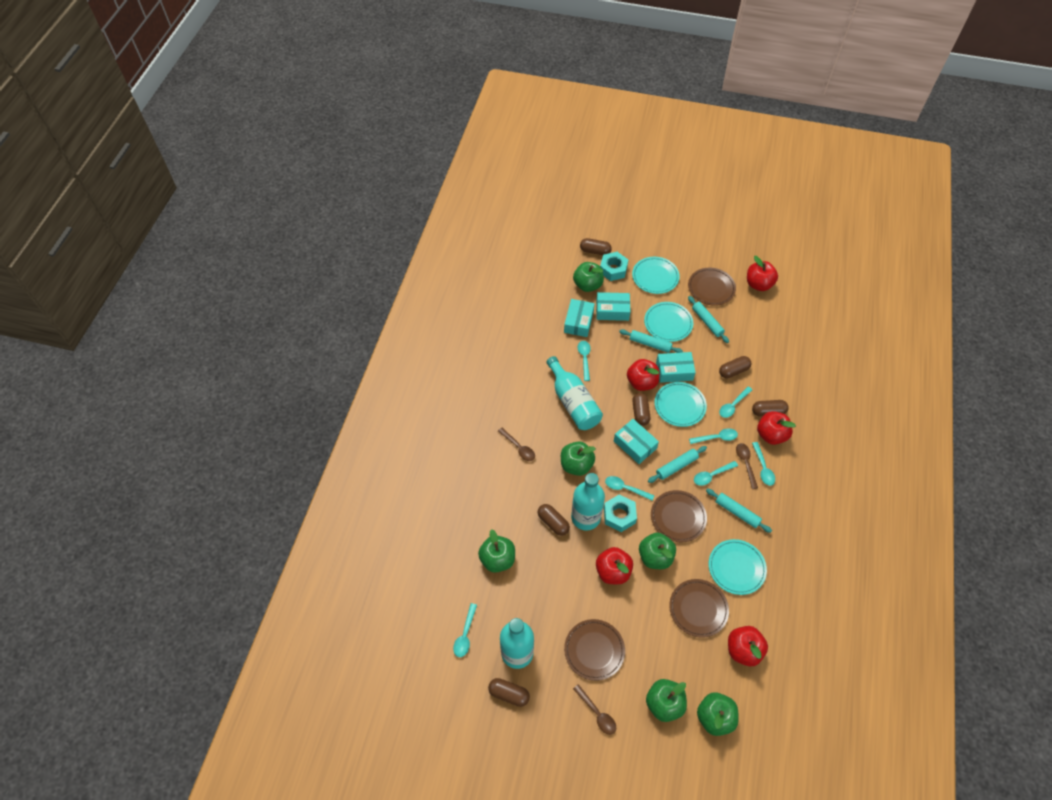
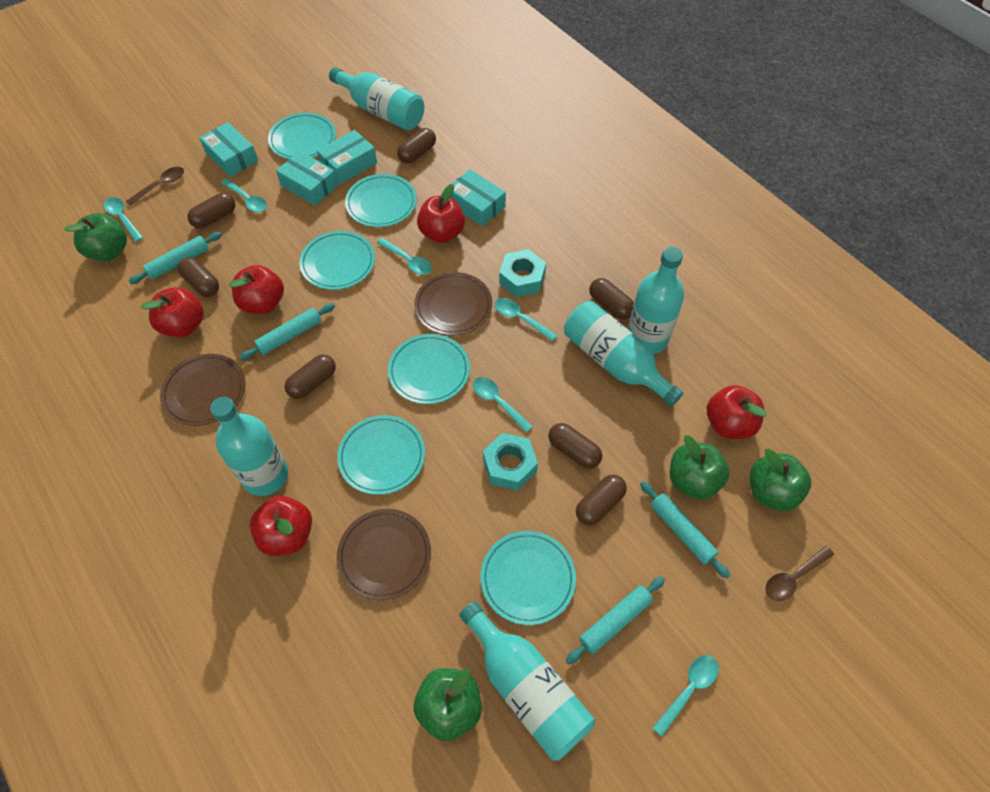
brown capsule: [488,678,530,707] [538,504,570,536] [580,238,612,255] [632,393,650,426] [719,356,752,379] [752,400,789,417] = 6 -> [177,257,219,297] [187,193,235,229] [284,354,336,399] [397,128,436,164] [548,423,602,469] [576,475,627,526] [589,278,634,320] = 7
brown plate: [564,619,625,681] [651,490,707,542] [669,579,729,638] [688,268,736,306] = 4 -> [160,354,246,426] [337,509,431,600] [414,272,492,336] = 3
brown spoon: [498,428,535,461] [573,684,616,735] [736,443,758,489] = 3 -> [125,167,184,206] [765,546,834,601] = 2
green apple: [478,529,515,573] [561,441,596,476] [573,262,604,292] [639,533,676,569] [646,679,687,722] [697,692,739,736] = 6 -> [64,213,127,261] [414,668,482,741] [670,435,730,500] [750,449,812,511] = 4
turquoise bottle: [500,618,534,669] [546,356,603,430] [571,473,605,531] = 3 -> [210,397,288,496] [329,67,424,130] [459,601,595,761] [564,301,683,406] [628,246,684,354] = 5
turquoise plate: [632,257,680,294] [644,302,693,342] [655,382,707,427] [709,539,767,595] = 4 -> [268,113,336,159] [299,231,375,290] [337,415,425,495] [345,174,417,227] [388,334,470,404] [480,531,576,625] = 6
turquoise spoon: [453,603,477,657] [578,341,591,381] [605,476,654,501] [689,428,738,444] [694,461,738,486] [719,387,752,418] [752,442,775,486] = 7 -> [104,197,143,242] [221,178,267,212] [377,238,432,275] [473,377,533,433] [495,298,558,341] [652,655,719,737] = 6

